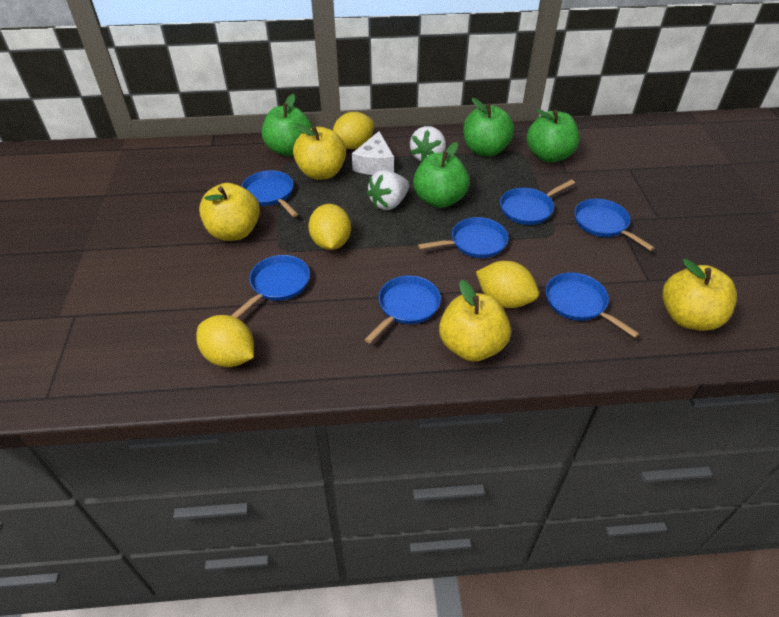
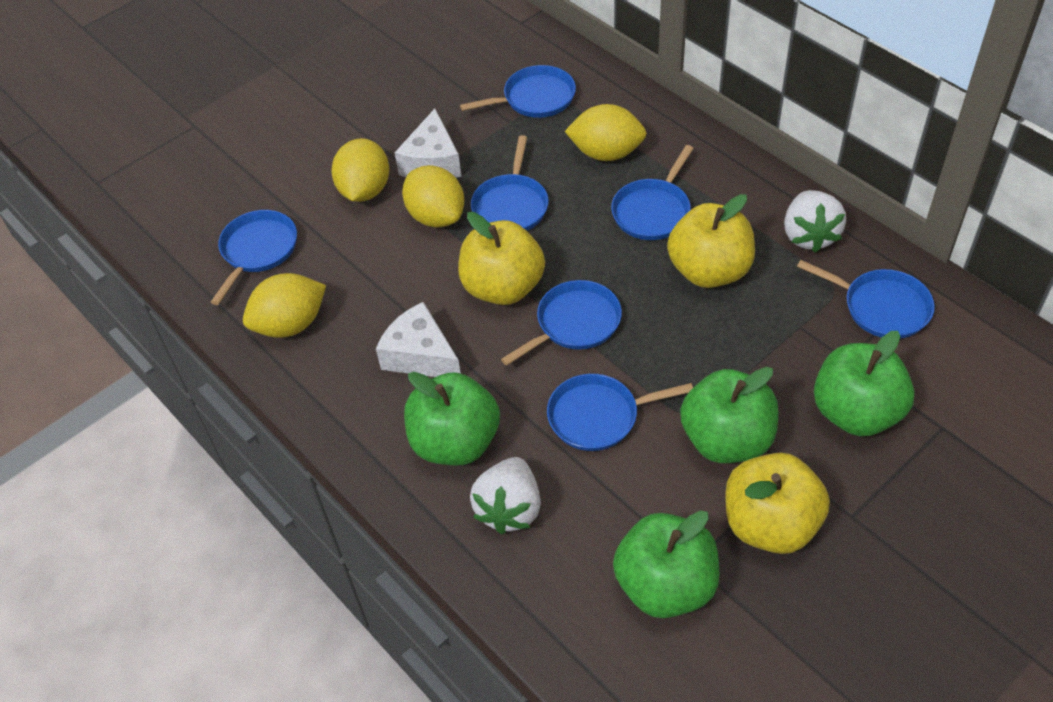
white cheese: [352,131,394,175] = 1 -> [376,302,461,377] [395,109,461,178] = 2
yellow apple: [199,183,260,241] [293,124,346,180] [439,280,511,362] [662,259,737,331] = 4 -> [458,212,545,305] [667,194,755,288] [726,453,830,554] = 3

